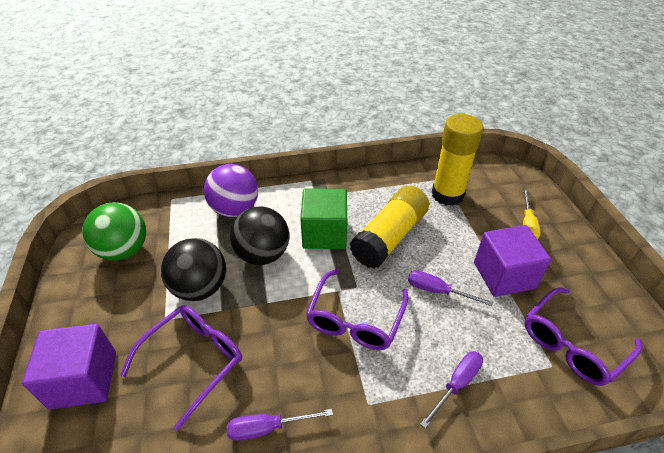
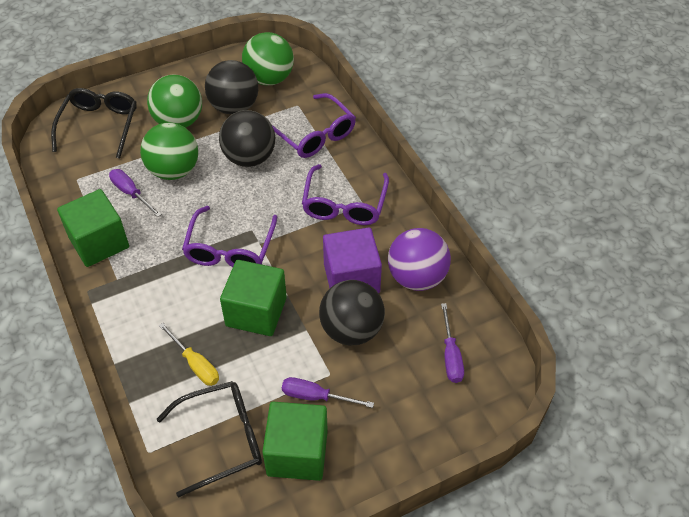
black ball: [161,238,226,301] [230,206,289,265] = 2 -> [205,60,259,115] [219,110,275,167] [319,280,385,346] = 3
black glasses: none = 0 -> [51,88,137,159] [157,381,262,497] = 2
green ball: [82,202,146,261] = 1 -> [140,123,198,180] [147,74,202,128] [242,32,294,85] = 3
green cube: [300,188,347,249] = 1 -> [57,189,129,267] [220,260,287,336] [262,402,328,481] = 3
purple cube: [22,324,116,409] [474,225,551,297] = 2 -> [323,227,382,293] = 1
yellow glue stick: [350,185,429,269] [432,114,484,206] = 2 -> none = 0

